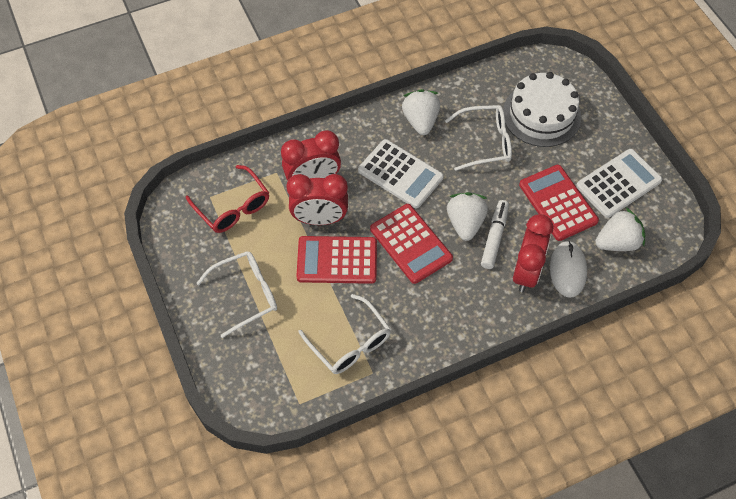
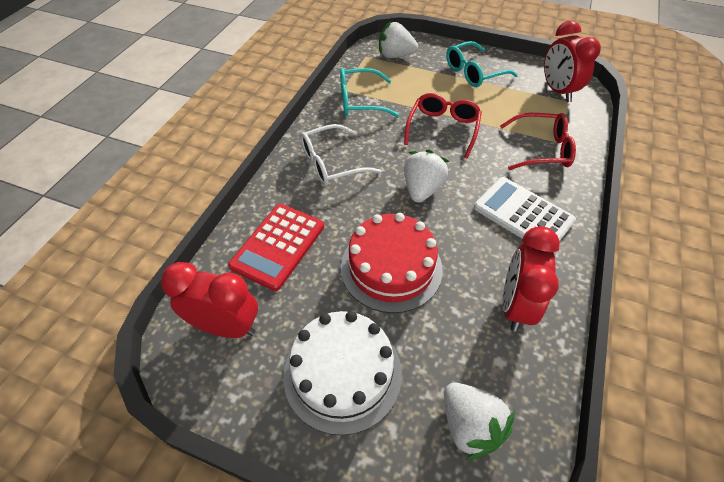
red cake: none = 0 -> [341,213,443,313] = 1
red calculator: [296,236,377,284] [370,204,453,284] [519,165,599,241] = 3 -> [228,204,324,291] = 1
red glasses: [186,165,269,233] = 1 -> [404,93,482,158] [500,113,576,170] = 2
turquoise glasses: none = 0 -> [340,68,399,117] [446,41,518,87] = 2
white calculator: [358,139,444,208] [576,149,662,218] = 2 -> [474,177,576,241] = 1
white glasses: [196,251,277,338] [299,294,391,374] [445,105,512,171] = 3 -> [300,124,381,186] = 1
white marker: [481,200,509,269] = 1 -> none = 0
white mouse: [550,241,587,298] = 1 -> none = 0

